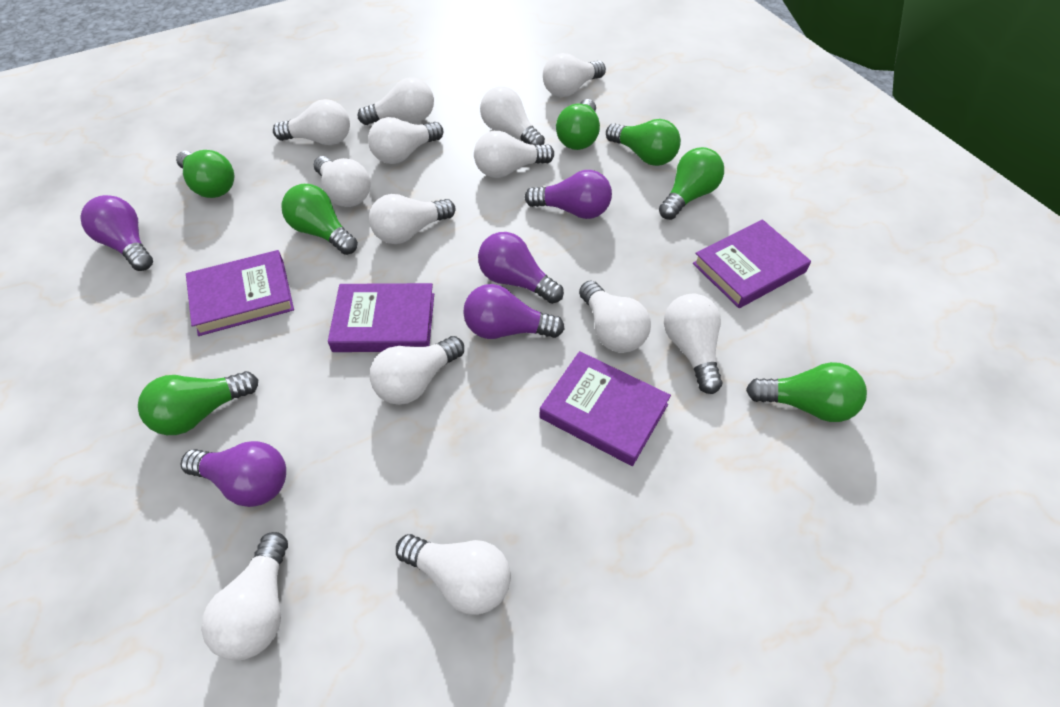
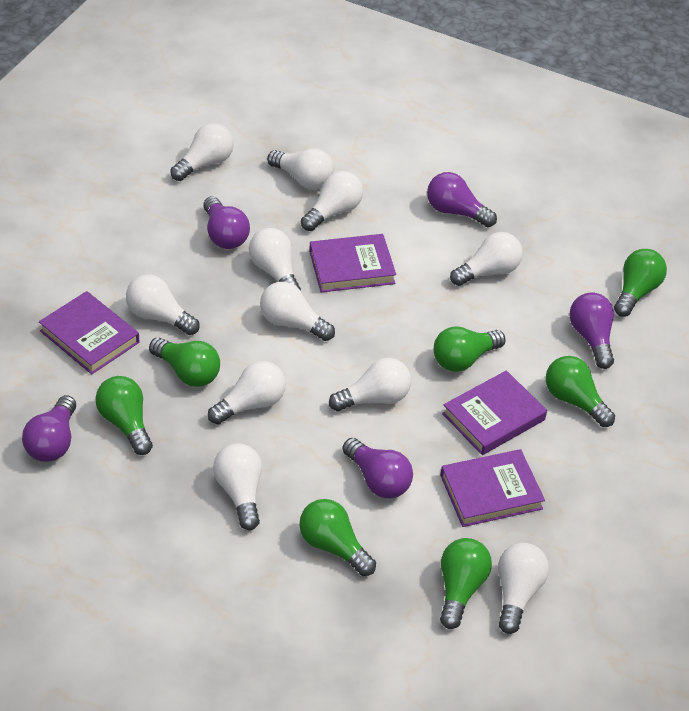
white light bulb: [201,532,288,661] [273,99,350,145] [314,156,370,207] [358,78,434,125] [368,117,443,164] [369,194,455,244] [370,336,464,405] [396,534,511,615] [474,131,554,178] [480,86,545,145] [543,53,606,97] [579,280,651,353] [664,294,723,394] = 13 -> [126,275,200,335] [170,123,234,181] [208,361,286,424] [213,443,262,530] [249,228,301,291] [260,282,335,341] [267,148,334,189] [301,171,363,231] [329,358,411,411] [450,232,523,286] [498,543,549,634] = 11

